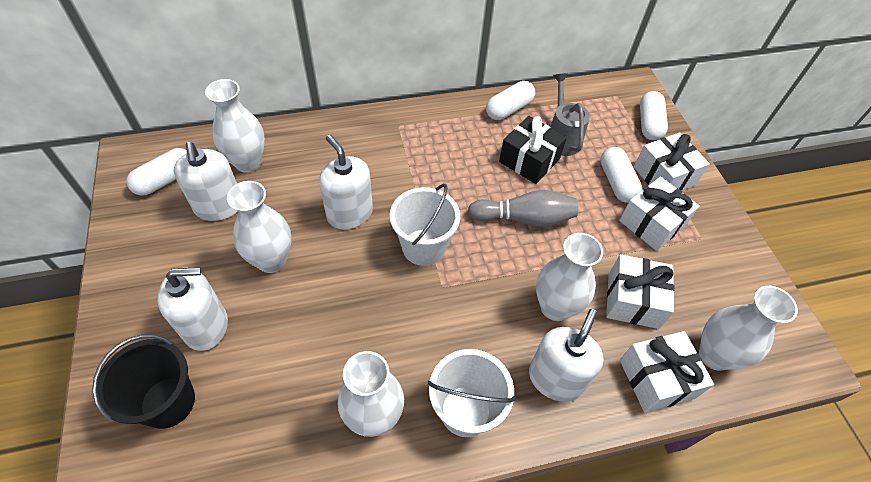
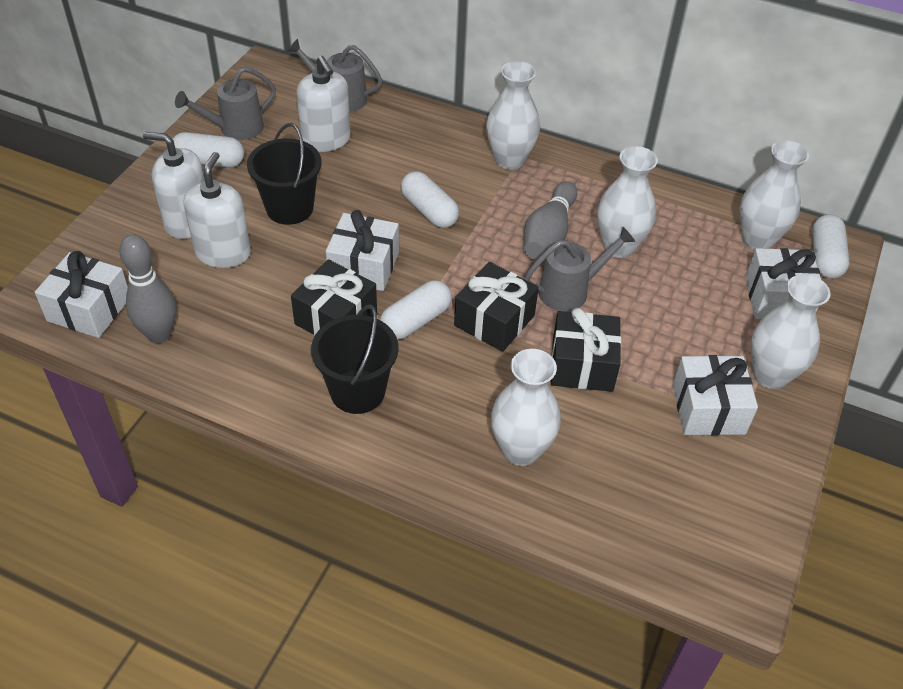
black bucket: [92,334,195,429] = 1 -> [247,123,322,225] [311,305,399,414] = 2
black gift: [499,116,567,184] = 1 -> [291,259,377,336] [454,262,539,352] [551,308,621,392] = 3
grey bowling pin: [468,190,578,227] = 1 -> [119,234,176,344] [524,181,577,260] = 2
grey watering can: [550,73,590,156] = 1 -> [175,67,276,140] [287,39,383,112] [524,227,636,311] = 3
white bucket: [390,184,460,266] [428,349,516,437] = 2 -> none = 0
white soap dispenser: [157,267,228,351] [174,142,238,221] [319,135,373,230] [529,309,604,402] = 4 -> [143,132,205,239] [184,152,251,268] [296,56,351,152] = 3

